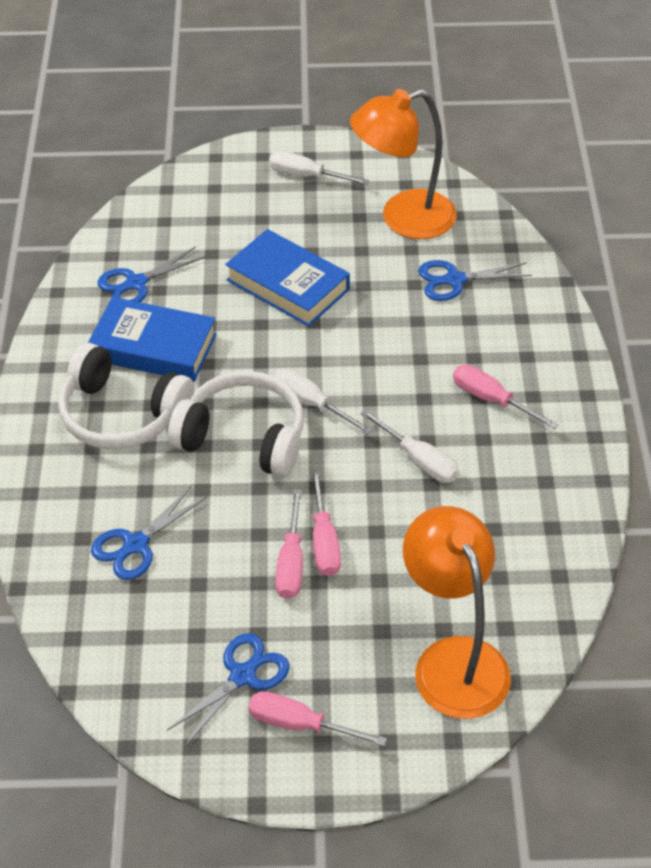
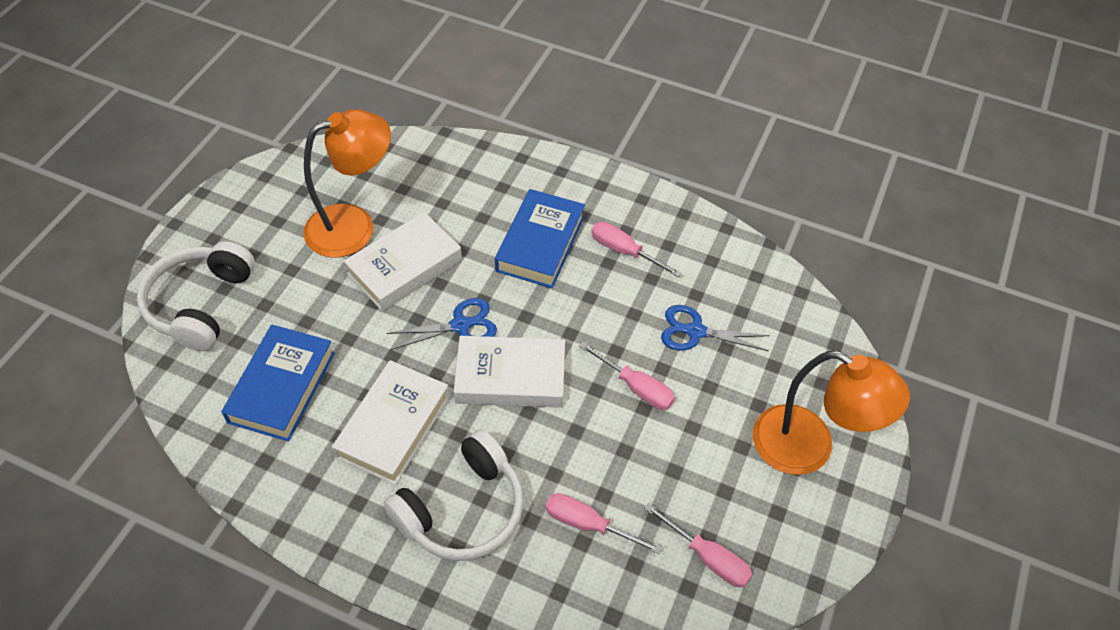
blue scissors: [91,486,207,580] [97,246,206,302] [167,633,290,746] [418,260,532,301] = 4 -> [386,298,497,350] [661,305,770,351] = 2
white book: none = 0 -> [332,360,450,485] [344,212,462,311] [454,336,565,408] = 3
white screwdriver: [269,151,369,185] [274,368,373,434] [360,409,459,483] = 3 -> none = 0

